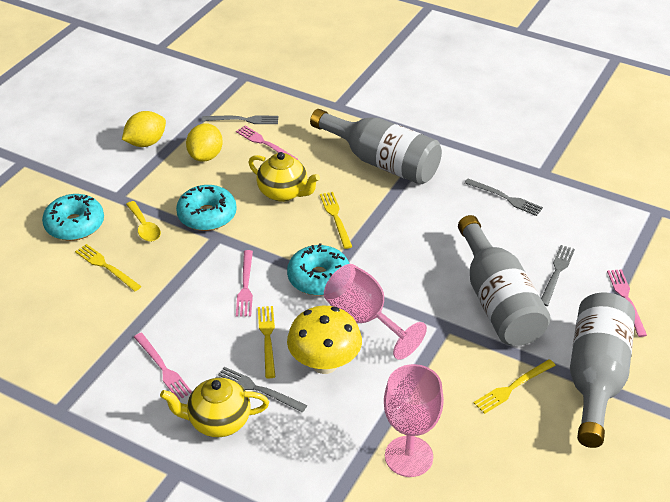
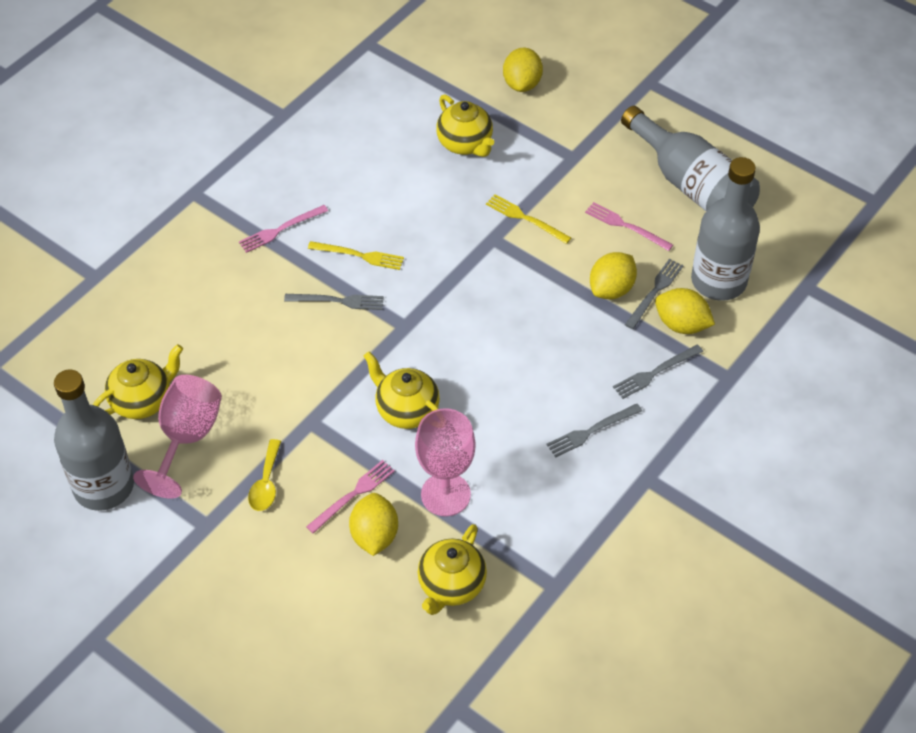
pink fork: [134,333,192,400] [236,126,298,160] [236,250,253,316] [607,269,647,337] = 4 -> [239,205,328,253] [306,460,395,534] [585,202,673,251] = 3
turquoise donut: [42,194,104,241] [176,185,237,231] [287,243,350,296] = 3 -> none = 0
yellow fork: [75,244,141,291] [258,306,275,378] [320,192,352,249] [474,359,556,414] = 4 -> [308,241,404,270] [486,194,571,244] = 2
yellow lemon: [122,111,166,147] [186,123,223,162] = 2 -> [349,493,398,556] [503,48,543,92] [590,252,637,299] [655,288,715,334] = 4
yellow mushroom: [287,306,362,374] = 1 -> none = 0
yellow teapot: [160,378,269,437] [248,152,320,202] = 2 -> [93,344,183,419] [364,352,440,429] [418,524,487,615] [436,94,494,157] = 4

